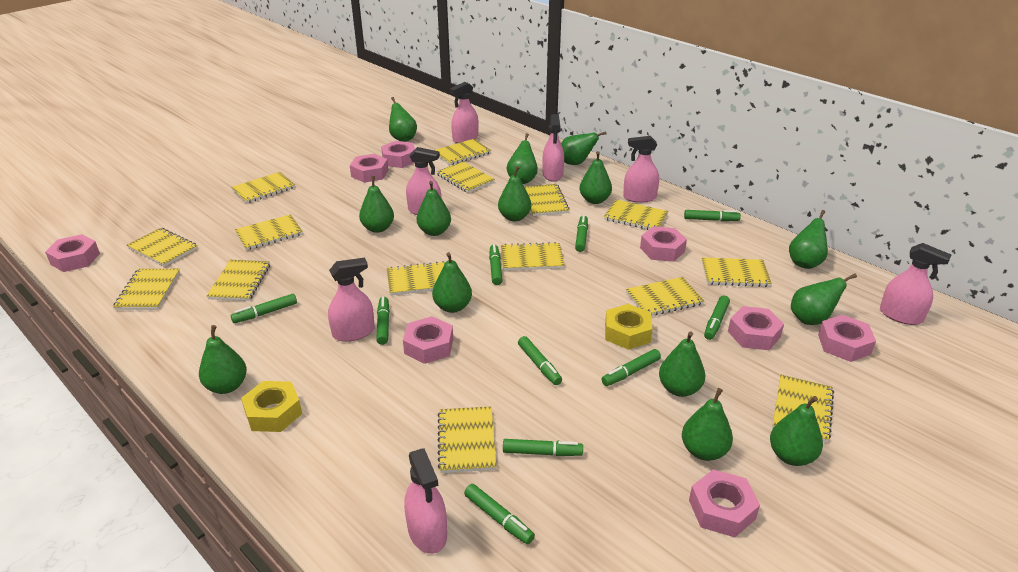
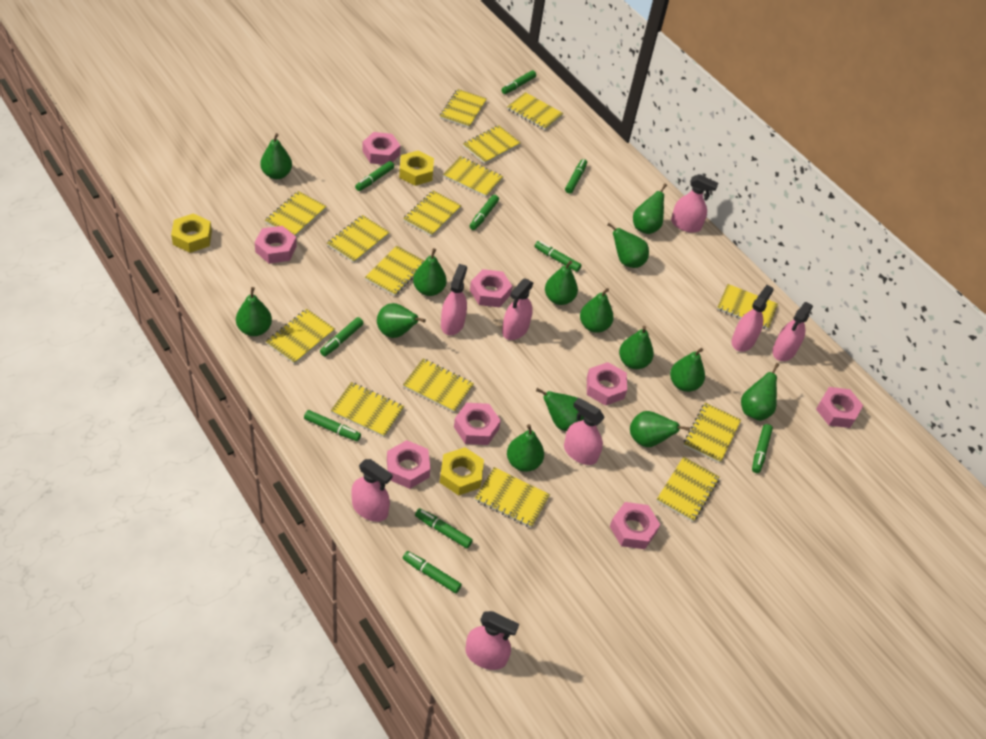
pink spray bottle: [328,258,375,342] [404,449,447,554] [406,147,442,215] [450,82,479,143] [542,114,564,182] [623,136,659,203] [880,243,951,325] = 7 -> [351,459,393,522] [441,264,467,336] [465,611,519,670] [502,278,533,340] [564,398,605,465] [671,174,718,233] [732,285,774,352] [772,302,813,361] = 8
yellow nut: [241,381,302,432] [605,304,652,350] = 2 -> [171,213,212,253] [399,151,434,186] [440,447,484,495] = 3

